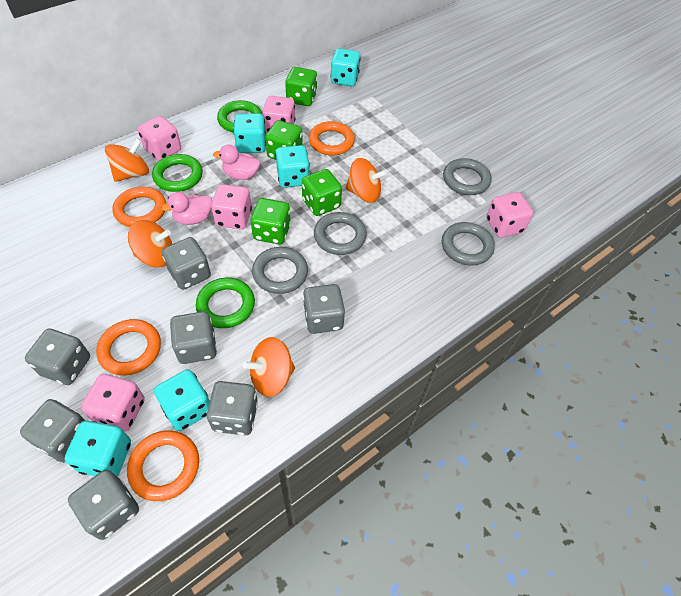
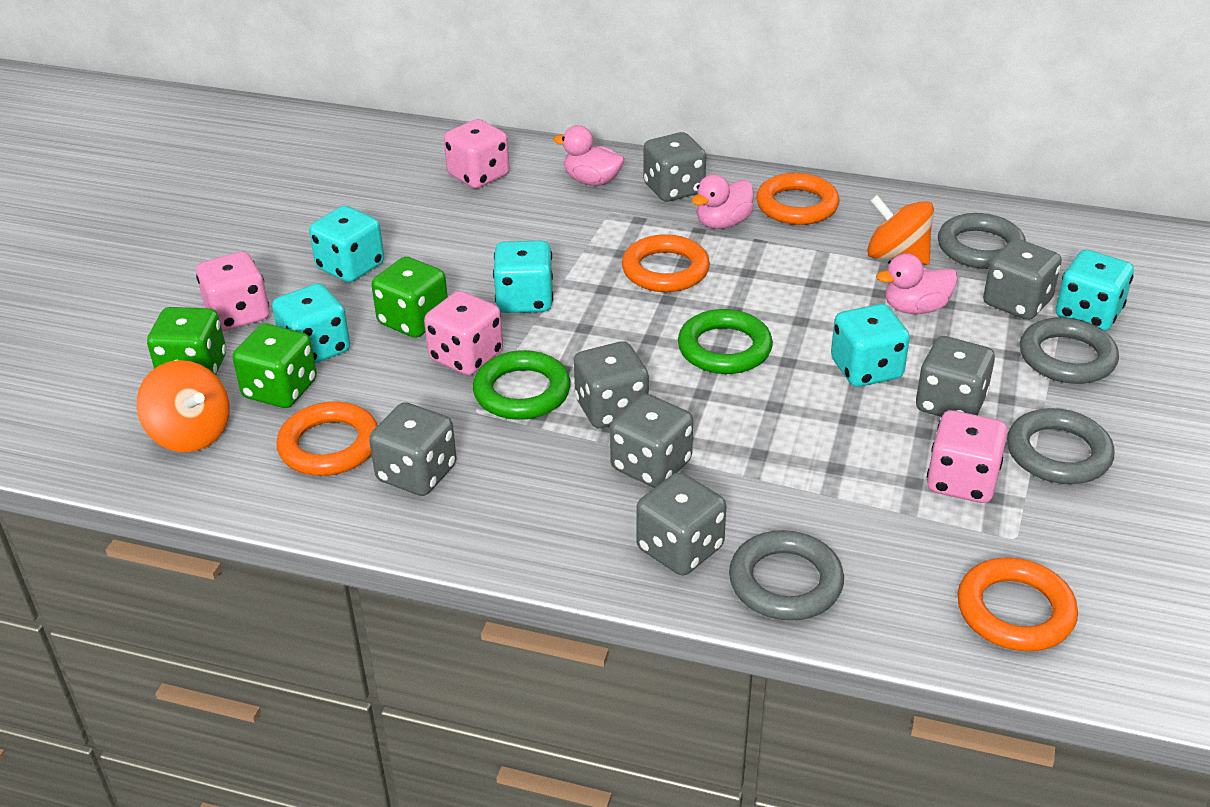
green dice: [251,198,291,244] [265,120,303,160] [285,67,317,106] [302,169,342,216] = 4 -> [147,307,226,375] [232,324,317,408] [372,257,448,338] = 3
green ring: [152,154,203,192] [196,278,255,328] [217,100,262,133] = 3 -> [473,350,571,420] [678,309,773,374] = 2
orange spinning top: [105,138,149,182] [128,220,172,267] [243,337,295,397] [346,158,387,203] = 4 -> [137,360,229,452] [867,195,934,265] = 2
pink dice: [81,374,145,432] [138,116,181,161] [211,184,252,229] [262,96,296,133] [486,192,533,238] = 5 -> [196,251,269,331] [424,291,503,375] [444,119,510,189] [927,410,1008,503] = 4
pink duck: [161,192,212,225] [213,145,261,180] = 2 -> [553,125,624,186] [692,174,754,229] [876,253,958,314] = 3

